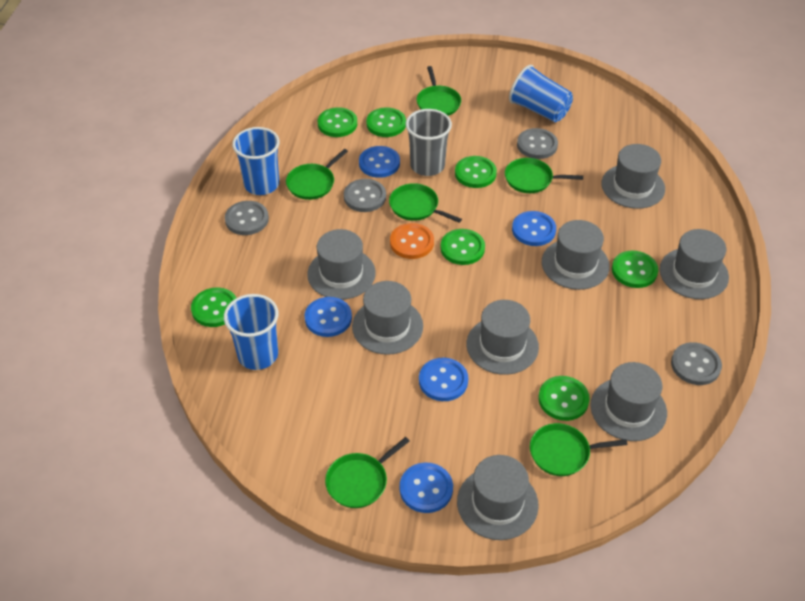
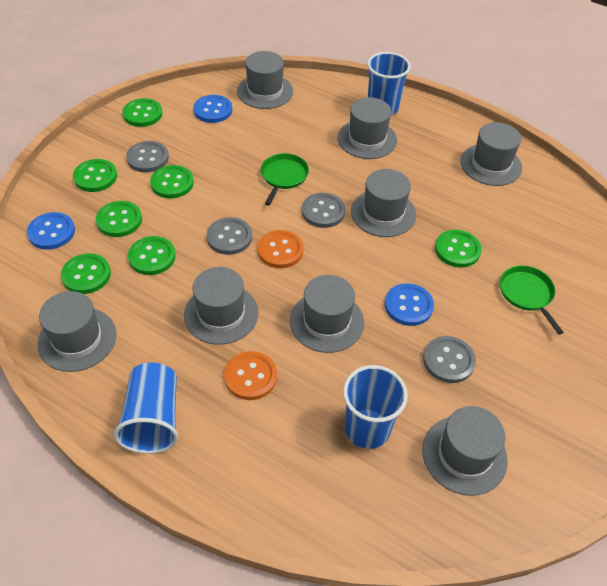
blue button: [305,297,352,337] [359,146,400,178] [400,462,453,513] [419,358,468,401] [512,211,556,246] = 5 -> [27,212,75,250] [193,95,232,123] [385,283,434,326] = 3
green pan: [286,149,348,200] [325,437,410,508] [389,183,462,223] [417,66,461,116] [505,158,583,193] [530,423,627,476] = 6 -> [261,153,309,205] [500,265,564,335] = 2
grey cup: [406,109,452,176] = 1 -> none = 0
orange button: [390,223,434,259] = 1 -> [224,351,277,400] [258,230,304,268] = 2

